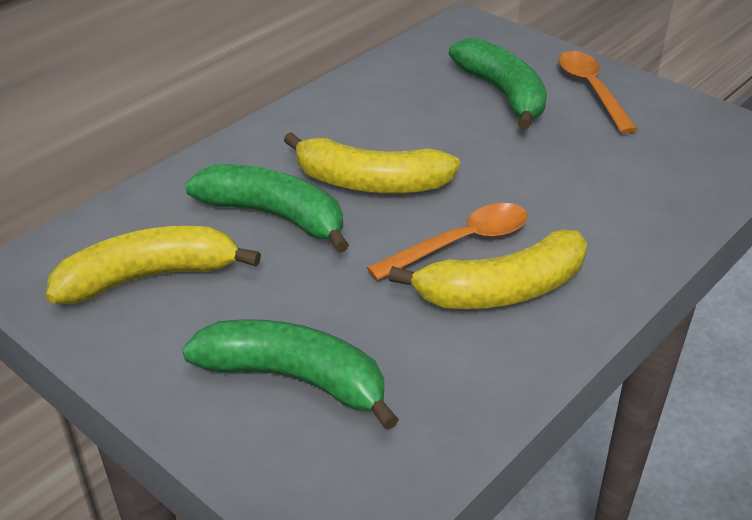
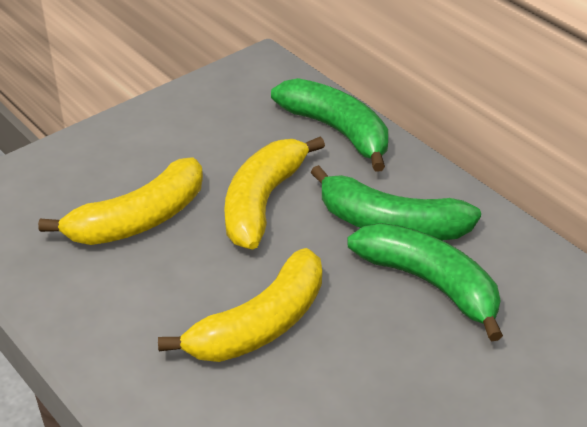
orange spoon: [367,203,528,280] [559,51,638,134] = 2 -> none = 0

